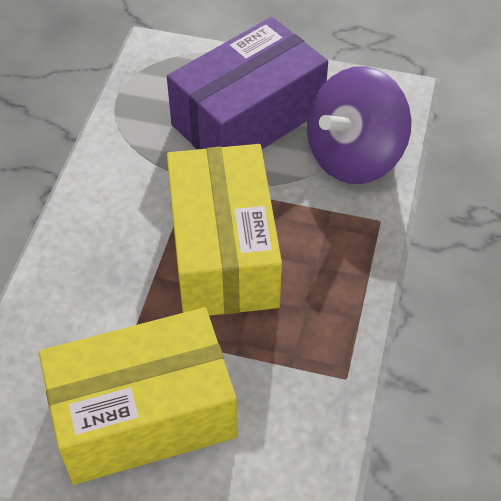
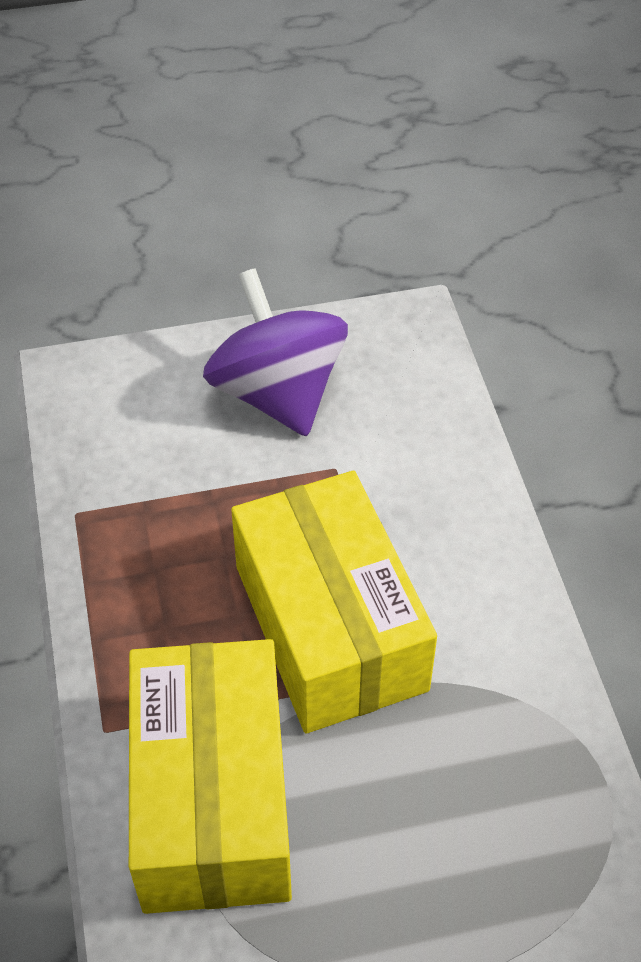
purple box: [167,17,328,149] = 1 -> none = 0

